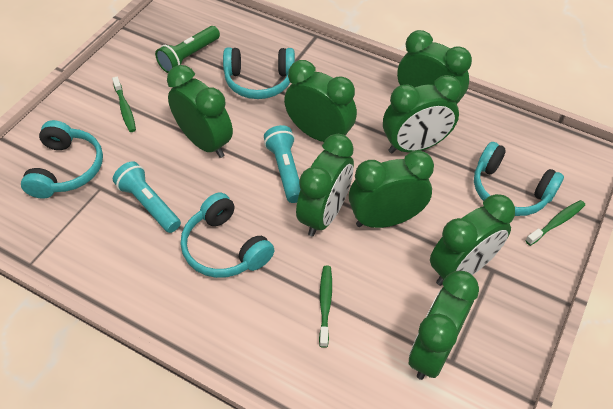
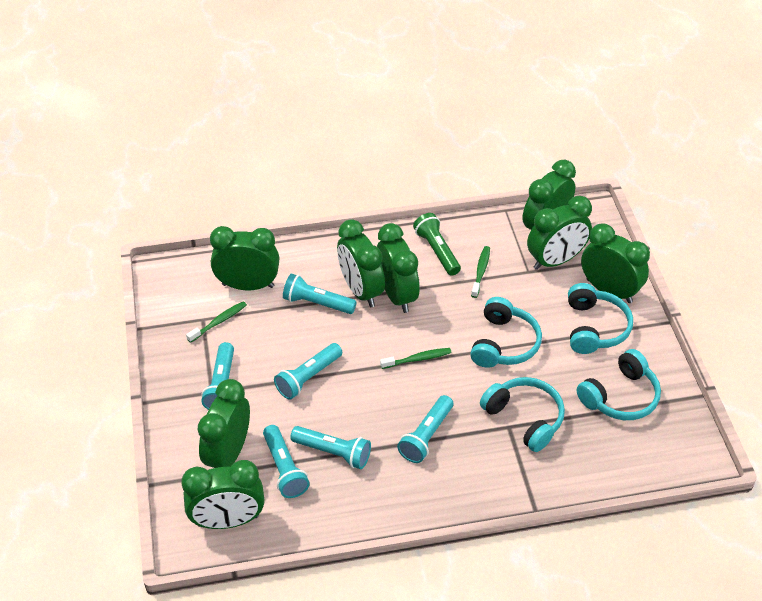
turquoise flashlight: [113,161,181,233] [264,125,301,203] = 2 -> [201,342,234,410] [263,425,310,498] [274,343,342,400] [283,274,356,314] [290,426,371,469] [397,395,453,463] = 6

